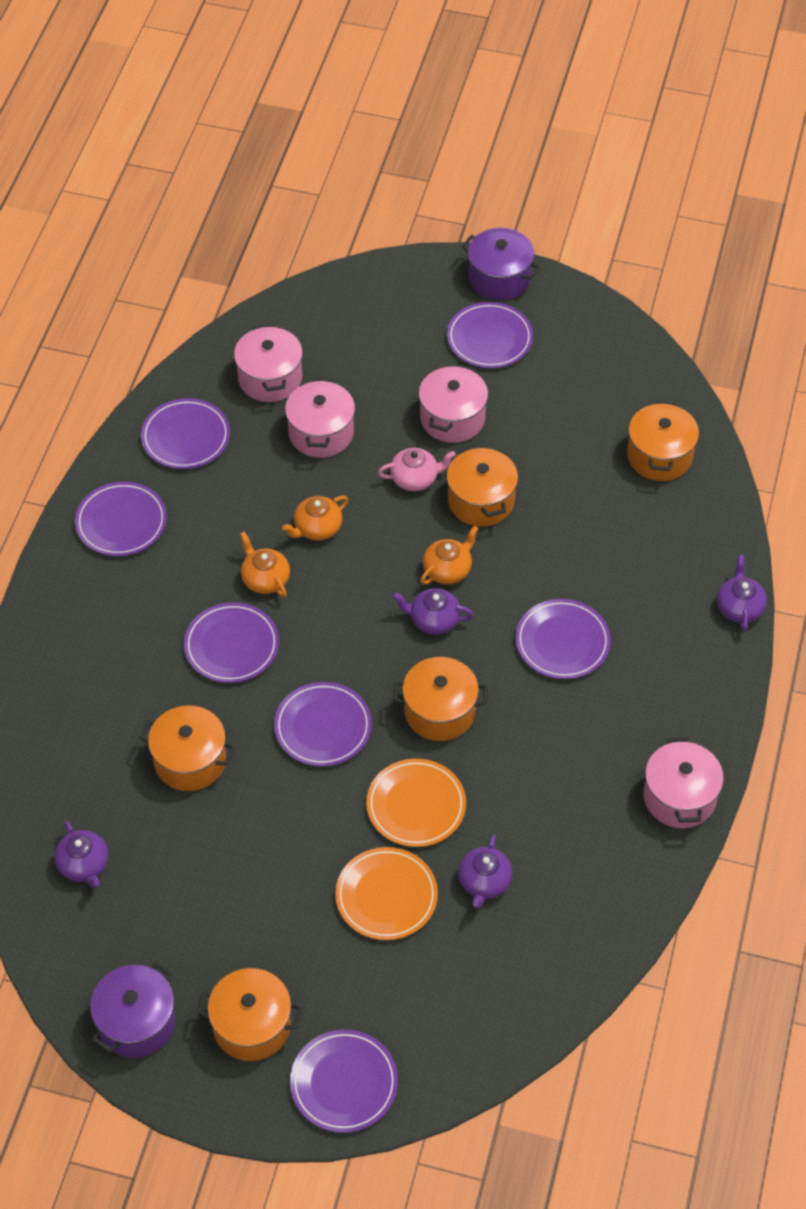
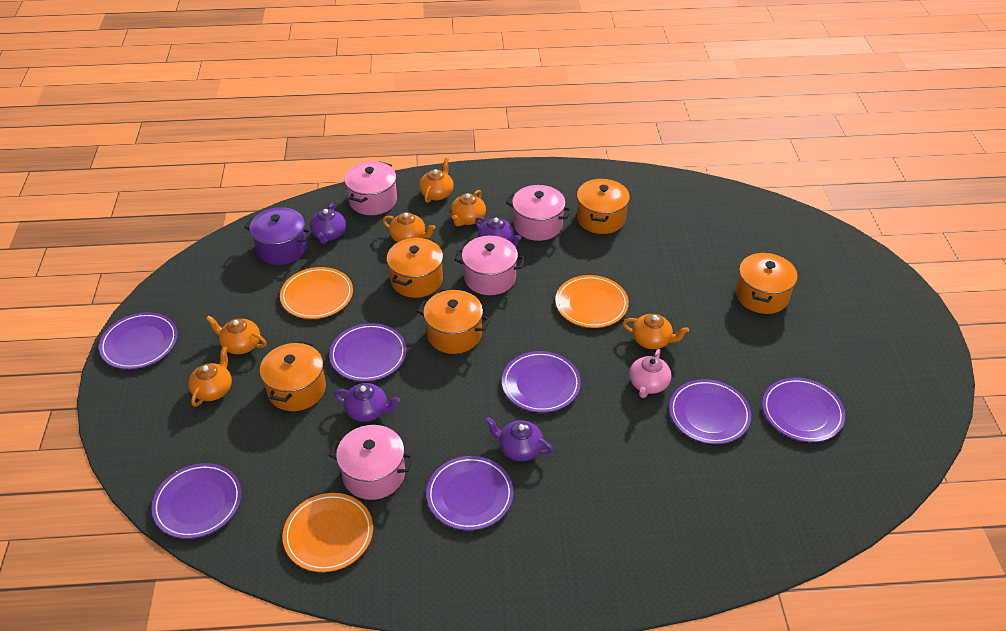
orange plate: [335,847,438,940] [366,759,466,847] = 2 -> [280,267,353,319] [282,493,373,572] [555,275,629,328] = 3
orange teapot: [240,532,290,598] [282,495,348,541] [420,526,479,585] = 3 -> [188,346,232,407] [206,316,266,354] [382,212,435,242] [419,158,454,203] [451,190,486,227] [623,314,689,349] = 6
purple pot: [90,962,176,1058] [462,228,541,300] = 2 -> [244,207,312,265] = 1

